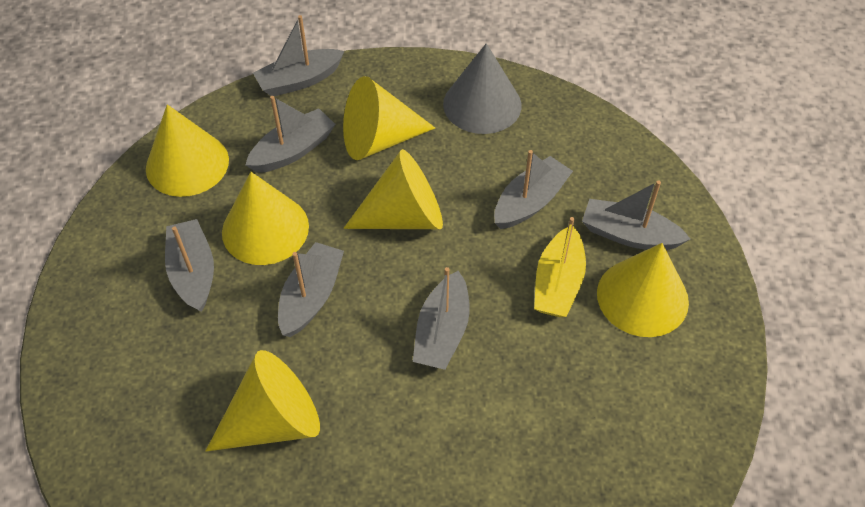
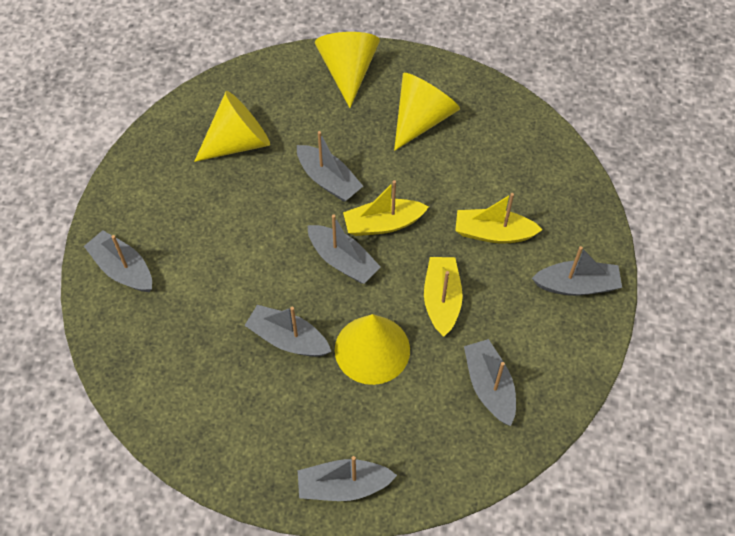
grey cone: [443,43,521,134] = 1 -> none = 0
yellow boat: [534,217,586,317] = 1 -> [343,180,429,236] [424,257,463,337] [455,193,543,244] = 3
yellow cone: [146,104,229,197] [206,350,320,452] [222,172,309,265] [343,76,435,160] [344,149,443,229] [597,243,689,337] = 6 -> [194,91,270,162] [315,32,380,108] [335,314,410,385] [394,73,460,151] = 4

